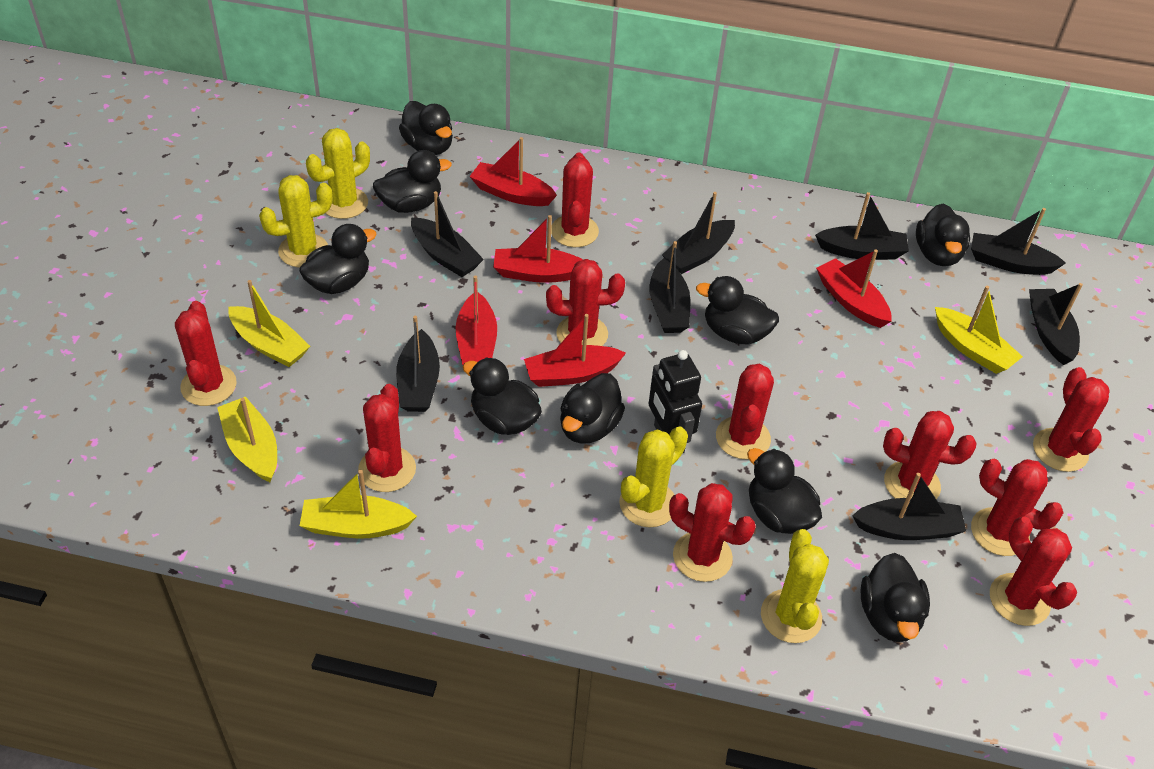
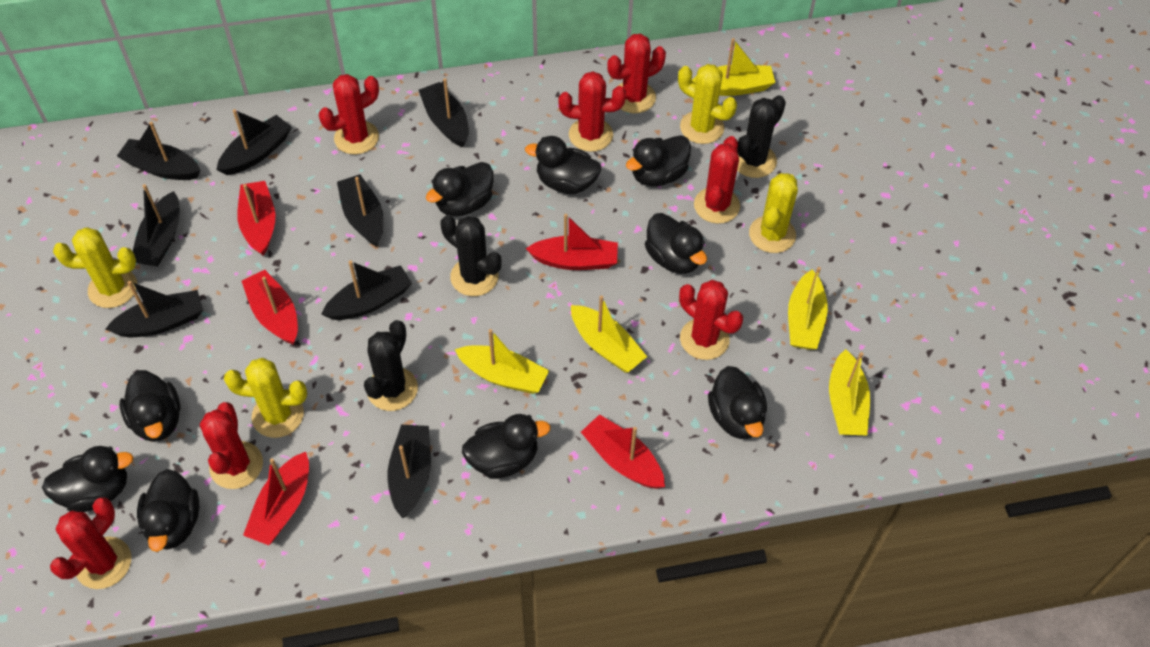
black cactus: none = 0 -> [364,320,418,411] [440,215,501,296] [737,95,786,178] = 3
black robot: [648,350,702,453] = 1 -> none = 0
red cactus: [175,301,237,406] [358,384,416,492] [546,259,625,346] [551,153,599,247] [669,483,756,582] [716,364,774,460] [883,411,976,499] [971,459,1064,556] [990,517,1077,626] [1033,367,1110,472] = 10 -> [50,497,131,589] [200,402,263,489] [319,74,379,154] [559,71,626,152] [607,34,666,113] [679,280,743,360] [694,136,740,224] = 7
yellow boat: [217,396,277,482] [228,280,310,367] [300,470,417,539] [935,286,1023,374] = 4 -> [455,329,549,394] [571,295,647,372] [692,38,775,96] [788,267,828,350] [829,349,870,436] = 5

